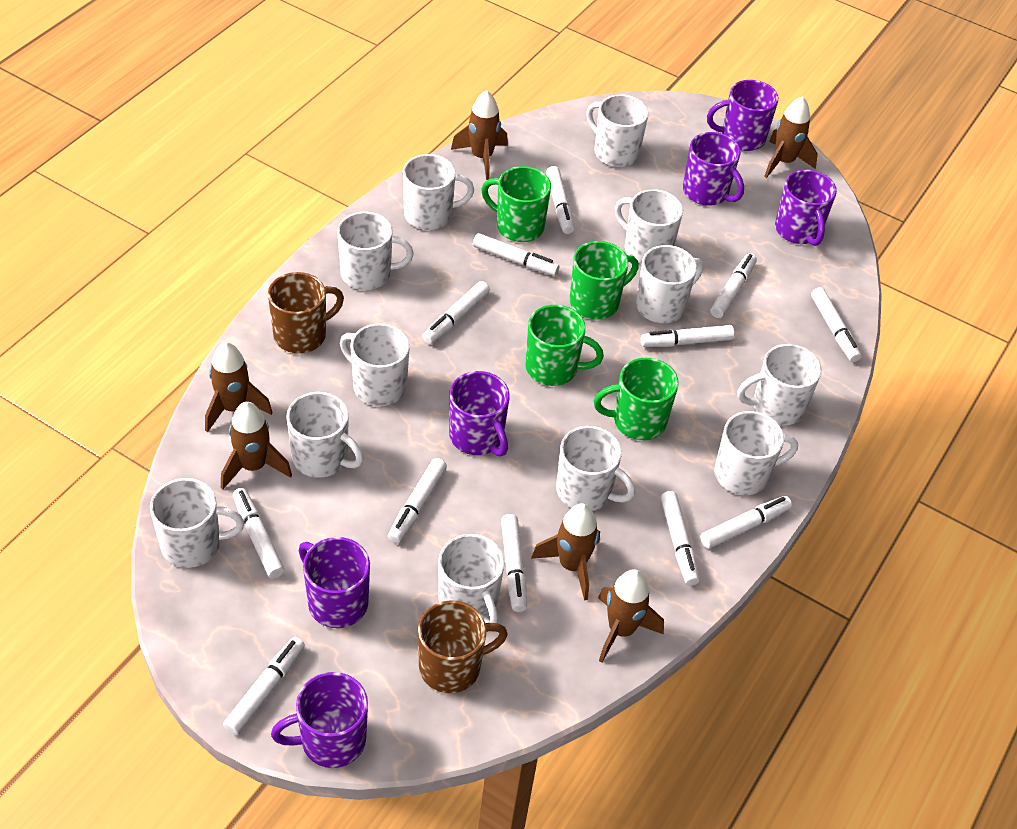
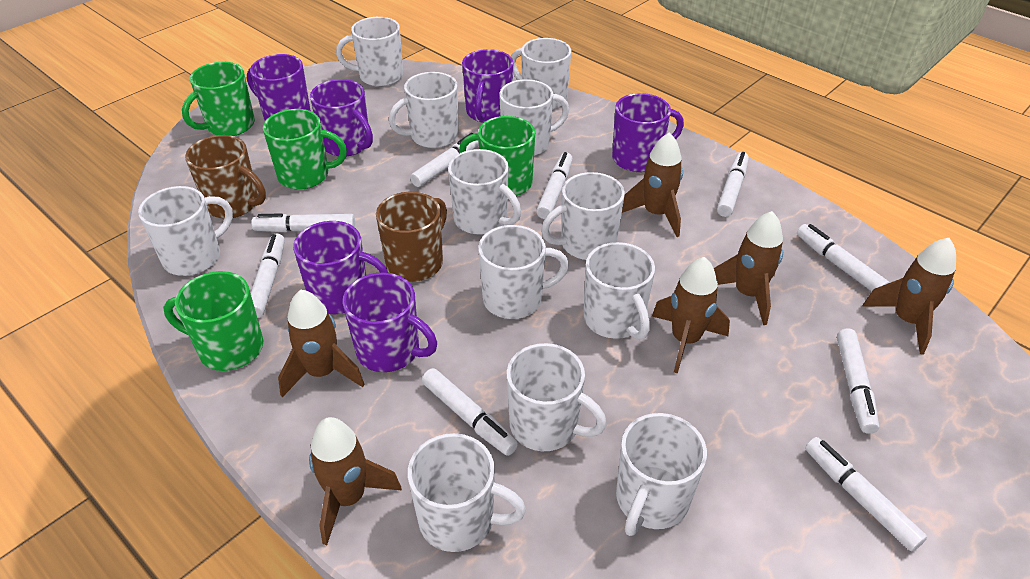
white marker: [223,637,305,735] [233,488,285,579] [388,458,447,544] [422,281,490,344] [473,233,559,276] [501,514,527,612] [546,166,574,234] [641,325,734,347] [661,491,700,586] [700,496,792,548] [710,253,757,318] [811,287,861,362] = 12 -> [251,213,355,232] [251,233,285,318] [410,133,479,187] [422,368,518,456] [536,152,573,219] [717,152,749,217] [797,224,889,291] [805,437,927,552] [837,328,879,434] = 9

